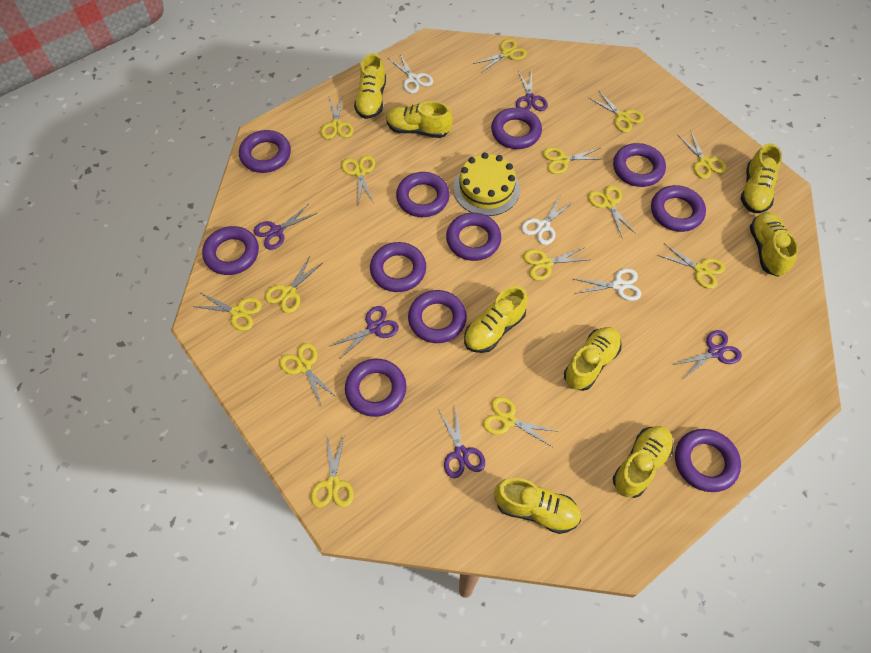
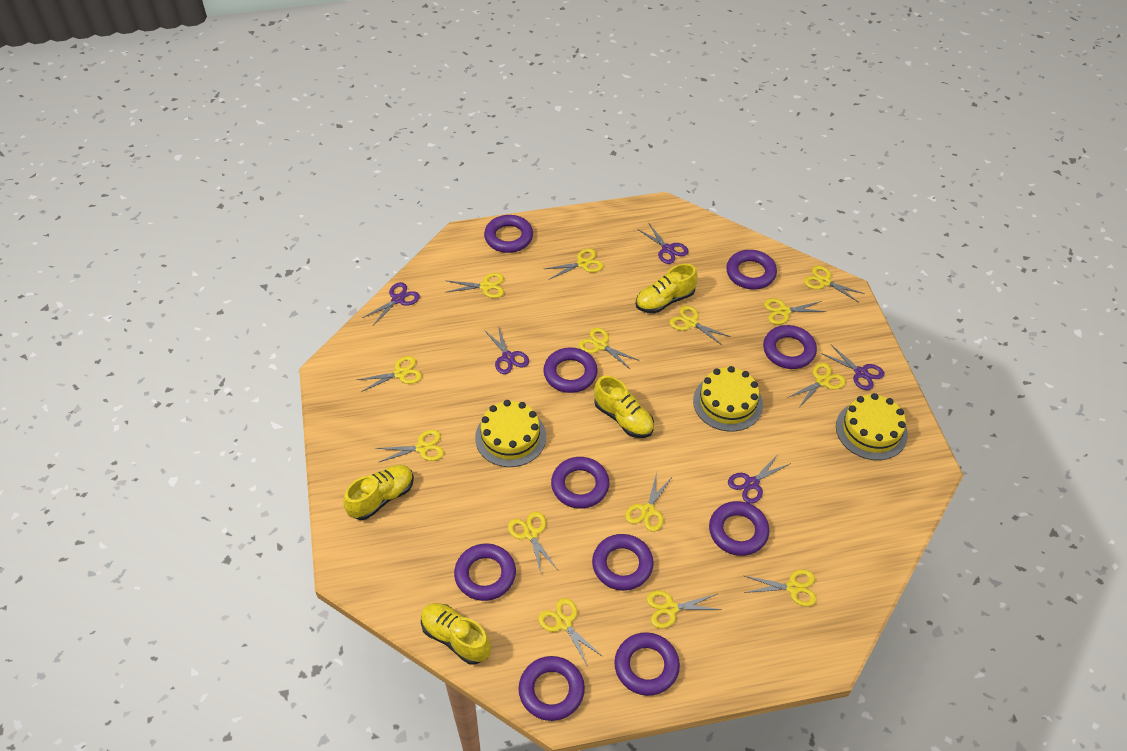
purple ring: [202,226,259,275] [239,130,291,173] [345,359,406,417] [370,242,426,292] [396,172,450,217] [408,290,467,343] [446,213,501,261] [491,108,542,149] [613,143,666,187] [651,185,706,232] [675,429,741,492] = 11 -> [454,544,516,601] [484,215,533,253] [519,656,585,721] [543,347,598,393] [551,457,609,509] [592,534,654,591] [614,632,680,696] [709,501,769,556] [726,250,777,289] [763,325,817,369] = 10
white scissors: [388,52,433,94] [521,194,574,245] [574,269,641,301] = 3 -> none = 0
yellow cake: [453,153,520,216] = 1 -> [475,400,546,467] [693,366,763,431] [836,393,908,460] = 3
yellow shoe: [354,53,386,119] [386,101,453,138] [464,286,528,353] [494,478,581,534] [564,327,622,391] [613,426,674,498] [741,143,782,213] [750,212,798,277] = 8 -> [344,465,414,520] [421,603,490,665] [594,376,654,438] [636,264,698,314] = 4

